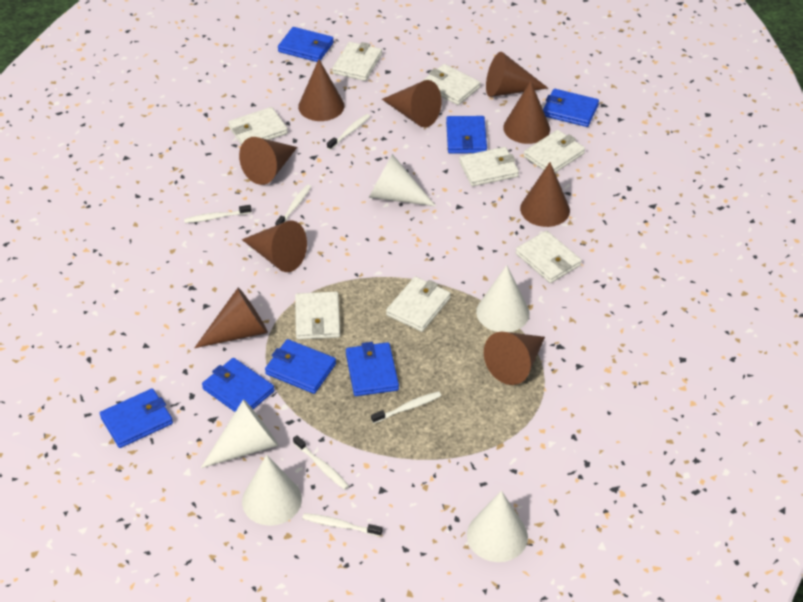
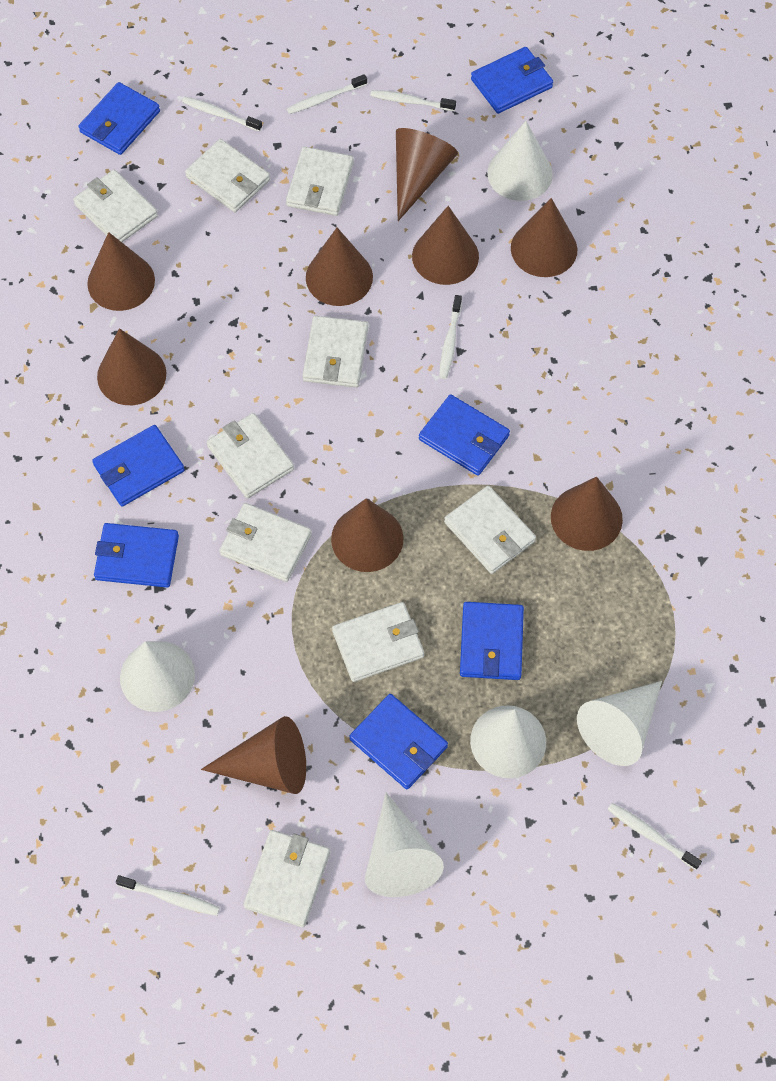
white wallet: [228,107,288,145] [295,292,340,340] [332,42,382,81] [386,276,451,332] [422,64,481,105] [459,147,519,186] [516,231,582,283] [524,130,585,173] = 8 -> [73,170,158,242] [185,139,270,212] [207,413,294,498] [219,503,312,582] [244,830,330,927] [286,147,354,216] [303,316,368,387] [332,602,424,682] [444,485,536,574] = 9

